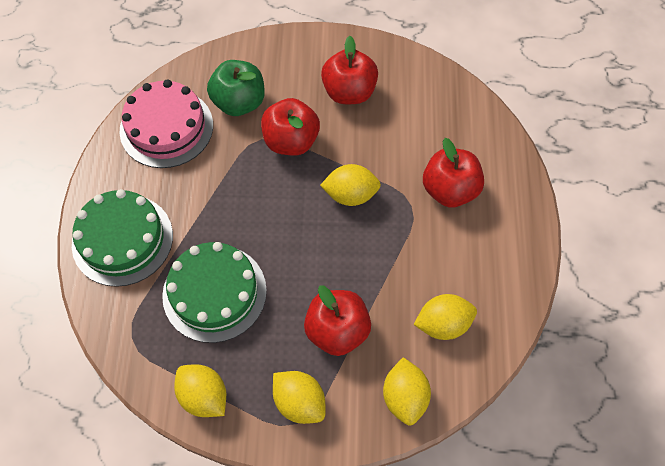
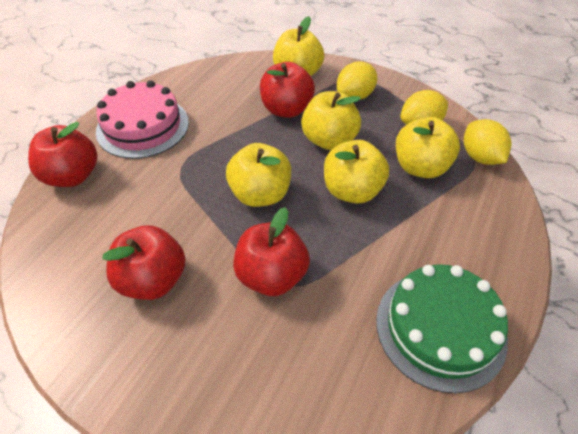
green apple: [207,60,265,116] = 1 -> none = 0
green cake: [72,189,173,287] [162,242,267,343] = 2 -> [376,264,508,393] = 1
yellow apple: none = 0 -> [226,143,291,207] [273,16,324,76] [301,91,361,150] [324,140,389,204] [396,117,460,178] = 5
yellow lemon: [174,364,226,417] [273,371,326,424] [320,164,381,206] [383,357,431,426] [414,294,477,340] = 5 -> [337,62,377,100] [401,90,448,125] [464,119,511,165] = 3

